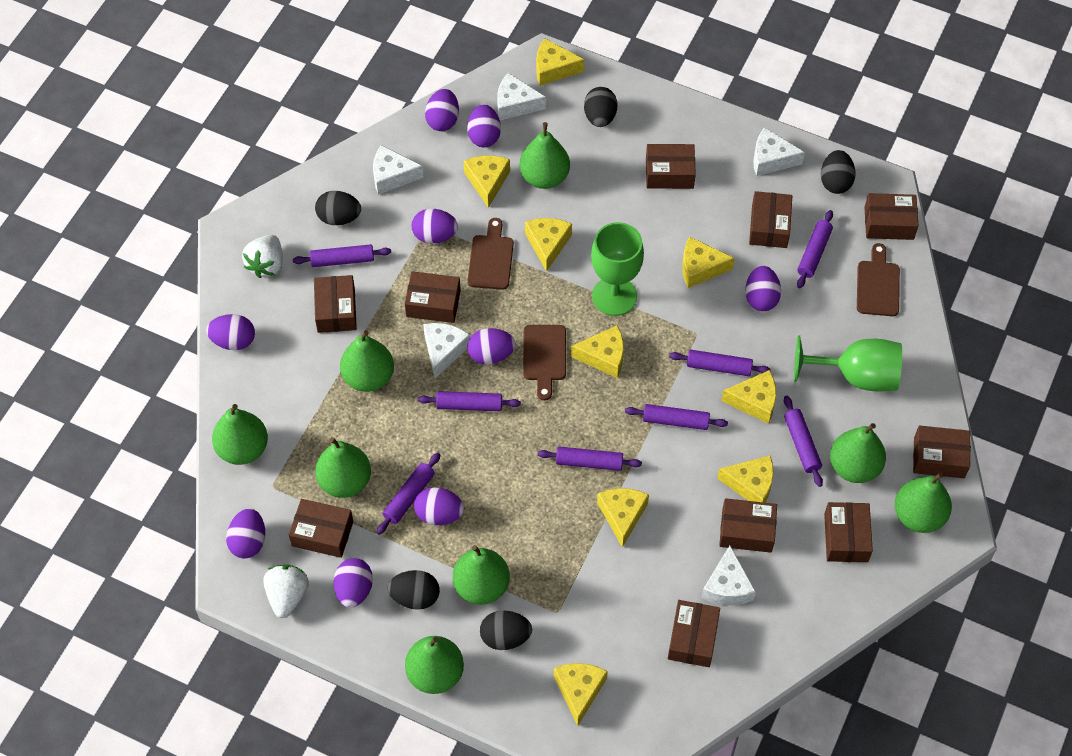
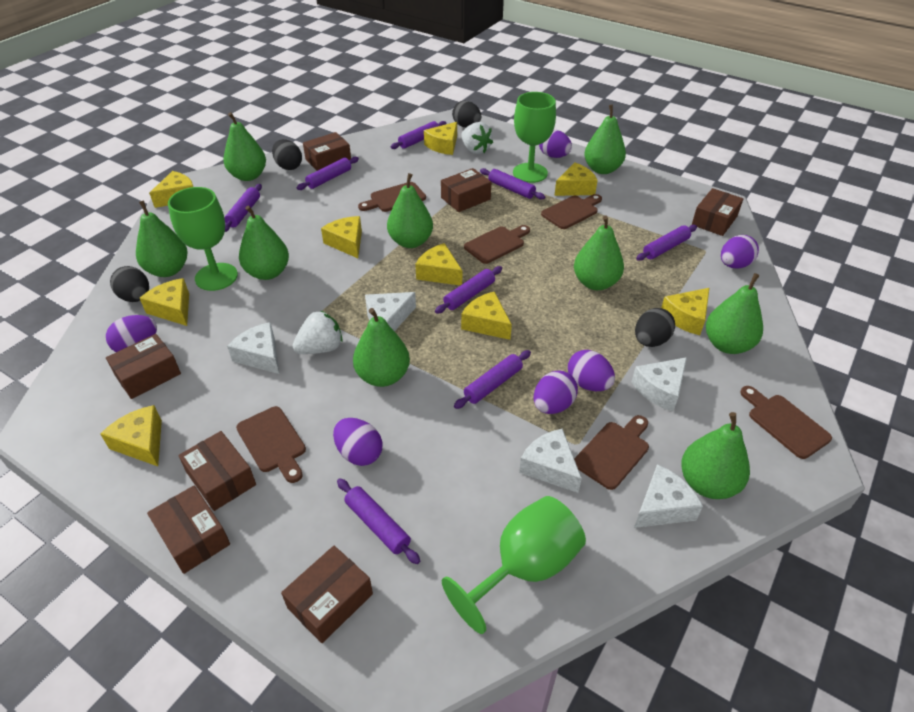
black egg: [315,191,361,225] [388,570,440,610] [480,611,532,650] [584,87,617,127] [821,150,856,194] = 5 -> [110,266,149,302] [272,139,302,170] [452,101,481,127] [635,308,675,347] = 4
brown box: [289,499,353,558] [314,275,357,333] [405,271,461,323] [646,144,696,189] [668,600,720,667] [719,498,777,553] [749,191,792,248] [824,502,873,562] [864,193,919,240] [913,426,971,478] = 10 -> [106,334,181,399] [147,485,230,574] [178,431,256,511] [281,546,373,643] [303,132,351,171] [441,168,491,212] [692,188,743,236] = 7
brown cutting board: [468,218,514,290] [523,325,566,401] [857,243,900,316] = 3 -> [236,406,306,483] [358,182,426,212] [464,225,530,264] [541,194,602,229] [574,415,649,490] [740,386,832,459] = 6
green goblet: [591,222,644,316] [794,335,902,391] = 2 -> [168,187,238,291] [442,496,586,634] [513,92,556,183] = 3
green pear: [212,404,268,465] [315,437,371,498] [340,330,394,392] [405,636,464,694] [453,545,510,605] [519,122,570,189] [830,423,886,483] [895,473,952,533] = 8 -> [136,200,188,277] [223,112,266,181] [239,206,289,280] [353,308,410,387] [387,173,433,248] [574,215,624,290] [584,105,626,174] [681,412,750,499] [706,273,763,354] = 9
purple egg: [206,314,255,350] [226,508,265,559] [334,558,373,608] [412,209,458,243] [414,487,464,525] [425,89,459,131] [467,105,501,147] [467,328,515,365] [745,266,781,311] = 9 -> [106,315,157,352] [333,418,382,466] [534,371,578,414] [539,130,572,158] [568,350,615,391] [721,235,759,269] = 6

